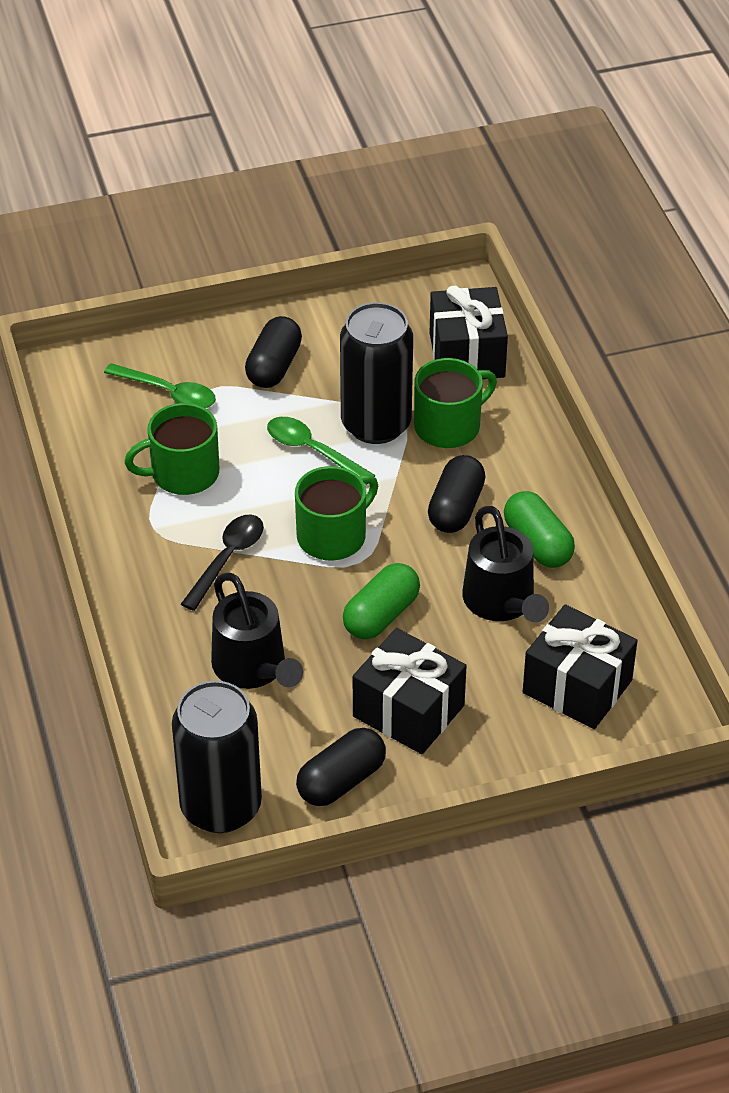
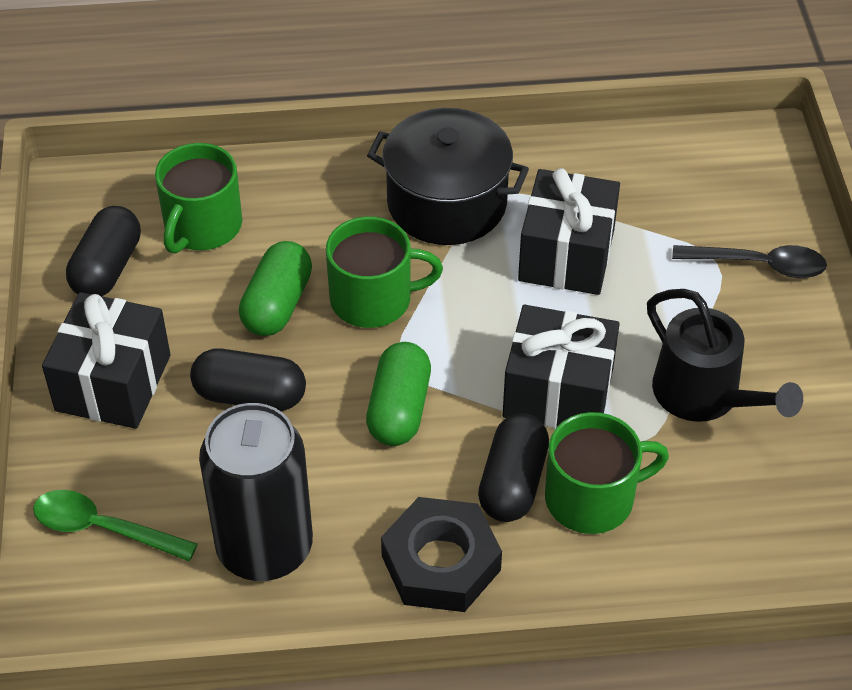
black can: [172,681,262,833] [340,302,413,444] = 2 -> [199,403,313,581] = 1
black nut: none = 0 -> [381,497,502,612] = 1
black pot: none = 0 -> [367,108,529,245] = 1
black watering can: [211,573,303,689] [462,506,549,622] = 2 -> [647,289,803,422] = 1
green spoon: [104,363,216,408] [267,417,375,485] = 2 -> [33,490,198,561] = 1

